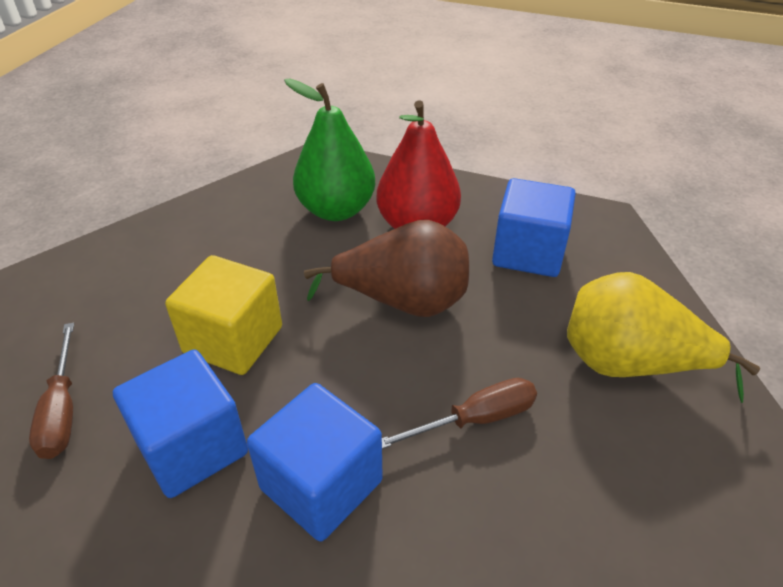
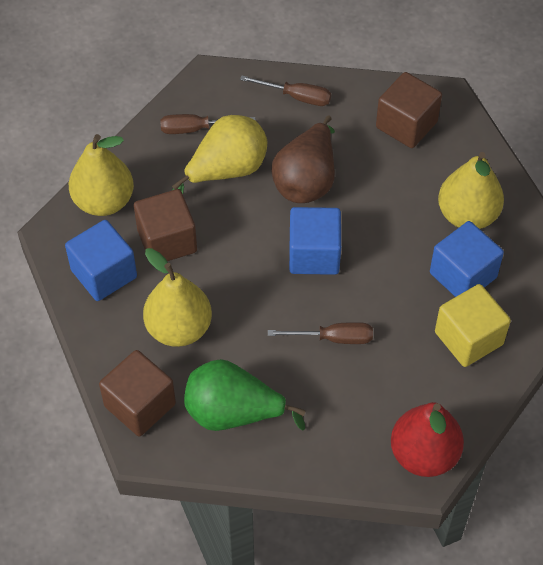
brown cube: none = 0 -> [99,350,176,436] [134,189,197,265] [376,72,442,148] = 3
brown screwdriver: [29,323,74,459] [382,378,537,449] = 2 -> [160,114,256,134] [240,75,331,106] [268,322,373,344] = 3
yellow pear: [567,272,760,403] = 1 -> [69,134,134,216] [143,248,212,347] [172,115,267,194] [438,152,504,229] = 4

